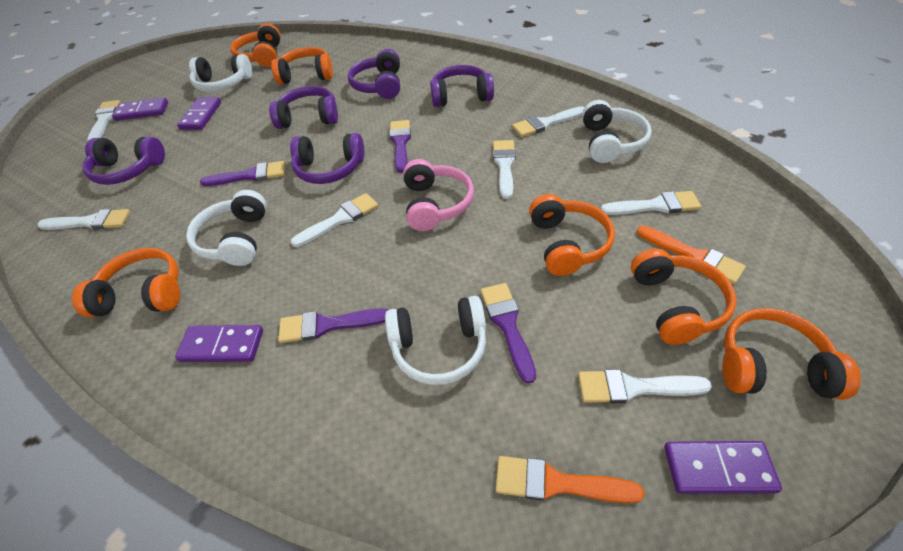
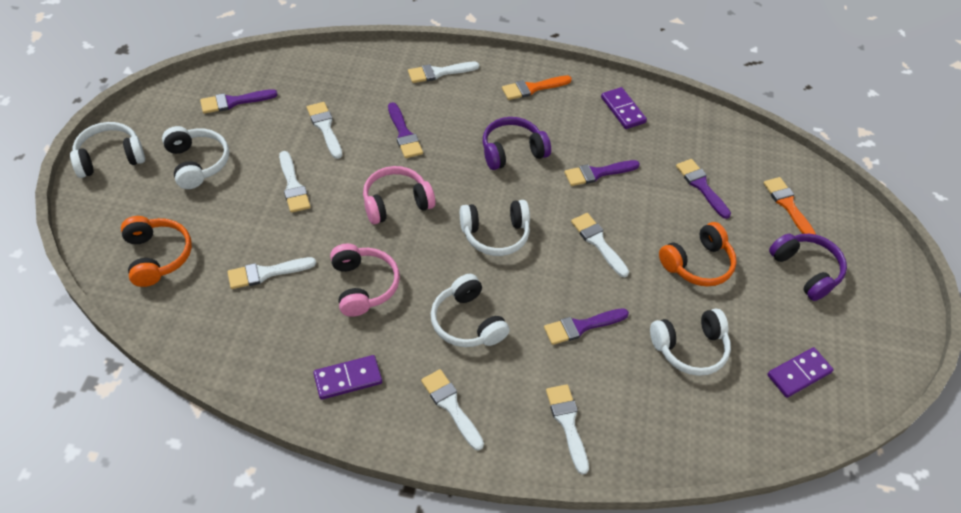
orange headphones: [72,248,180,317] [230,23,281,67] [271,47,333,85] [529,194,615,276] [631,248,736,345] [722,308,861,400] = 6 -> [121,216,192,287] [659,222,737,286] = 2
pink headphones: [403,159,474,231] = 1 -> [330,243,400,317] [363,166,435,224] = 2
purple brush: [200,161,285,186] [278,308,388,343] [390,120,411,173] [481,283,536,384] = 4 -> [200,89,278,114] [388,102,423,158] [544,308,629,345] [564,160,640,186] [676,159,731,219] = 5
purple domino: [112,98,168,121] [175,325,263,362] [177,97,221,130] [664,441,782,494] = 4 -> [313,355,382,400] [601,87,647,129] [767,347,834,398] = 3
purple headphones: [83,137,165,185] [269,86,338,129] [290,133,364,184] [348,49,400,99] [430,65,494,107] = 5 -> [483,117,551,170] [769,234,847,301] = 2
white headphones: [186,190,267,266] [189,54,252,92] [385,296,486,385] [582,100,652,163] = 4 -> [70,122,145,178] [162,126,229,189] [431,274,510,347] [460,200,530,256] [650,309,731,376] = 5

